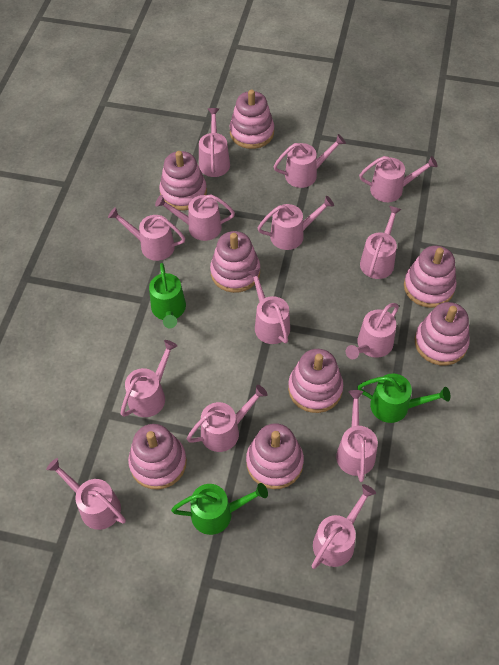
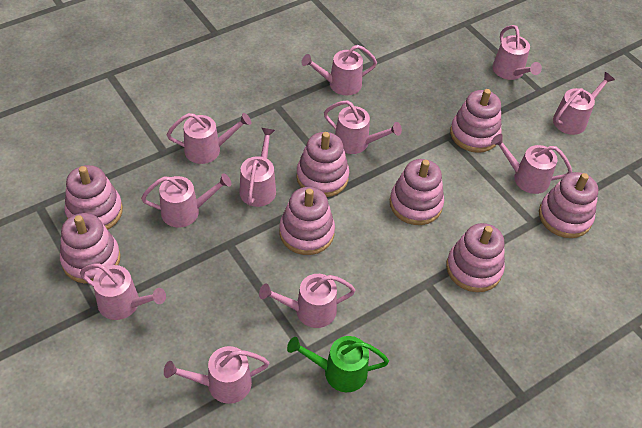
green watering can: [149,263,186,328] [171,483,268,535] [357,373,450,423] = 3 -> [287,336,389,392] = 1
pink watering can: [46,458,126,530] [108,207,185,261] [120,340,177,417] [155,195,235,241] [187,385,268,452] [199,108,230,177] [247,268,290,344] [258,196,334,250] [273,134,346,188] [312,484,376,569] [336,390,378,482] [346,303,399,359] [359,156,438,202] [360,206,402,279] = 14 -> [80,264,166,320] [141,173,231,227] [164,346,269,404] [167,113,251,164] [239,128,276,207] [259,274,356,328] [302,45,377,95] [324,100,402,154] [491,134,572,194] [492,25,542,80] [553,72,615,135] = 11

